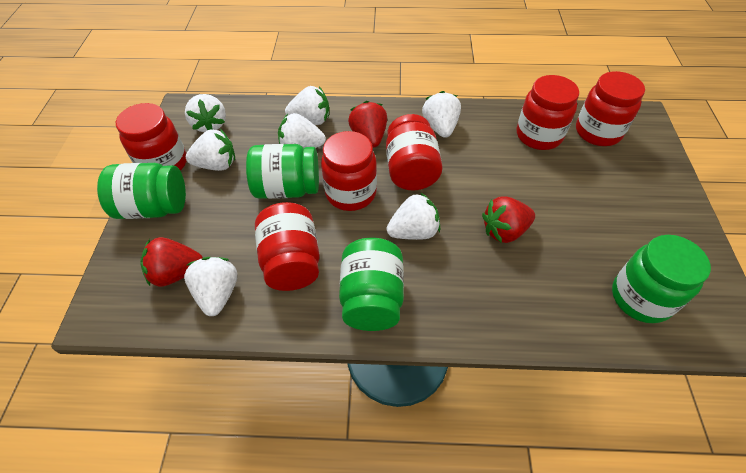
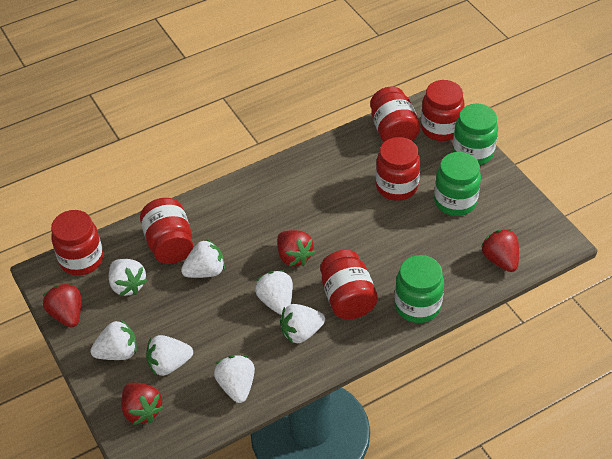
green jar: [97,163,186,219] [246,144,319,199] [339,238,404,331] [612,235,711,323] = 4 -> [395,255,444,323] [434,152,481,216] [453,104,498,165] = 3
red strawberry: [140,237,203,287] [348,101,387,148] [482,196,535,243] = 3 -> [43,283,81,327] [121,382,164,425] [277,230,315,267] [481,229,519,272] = 4

